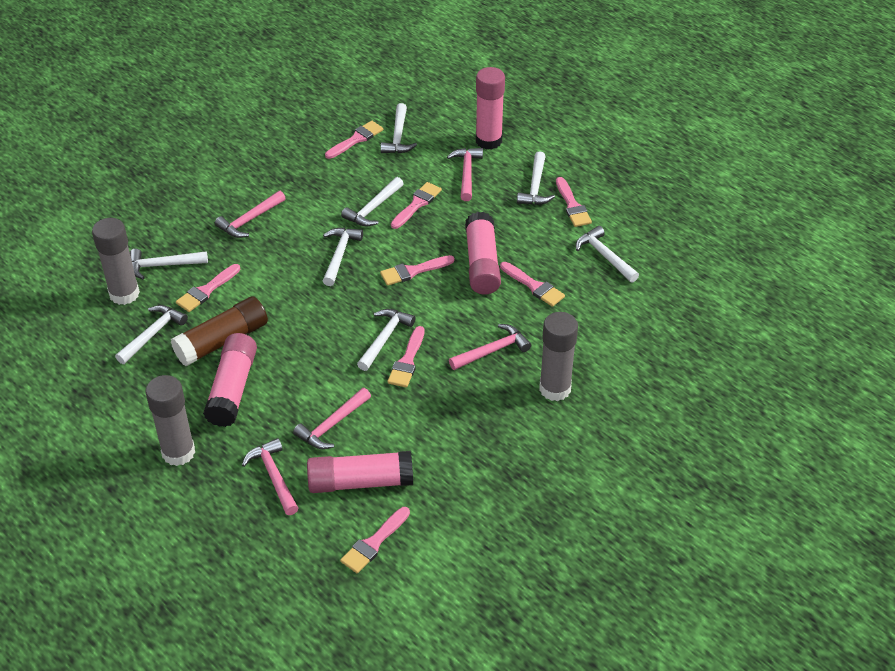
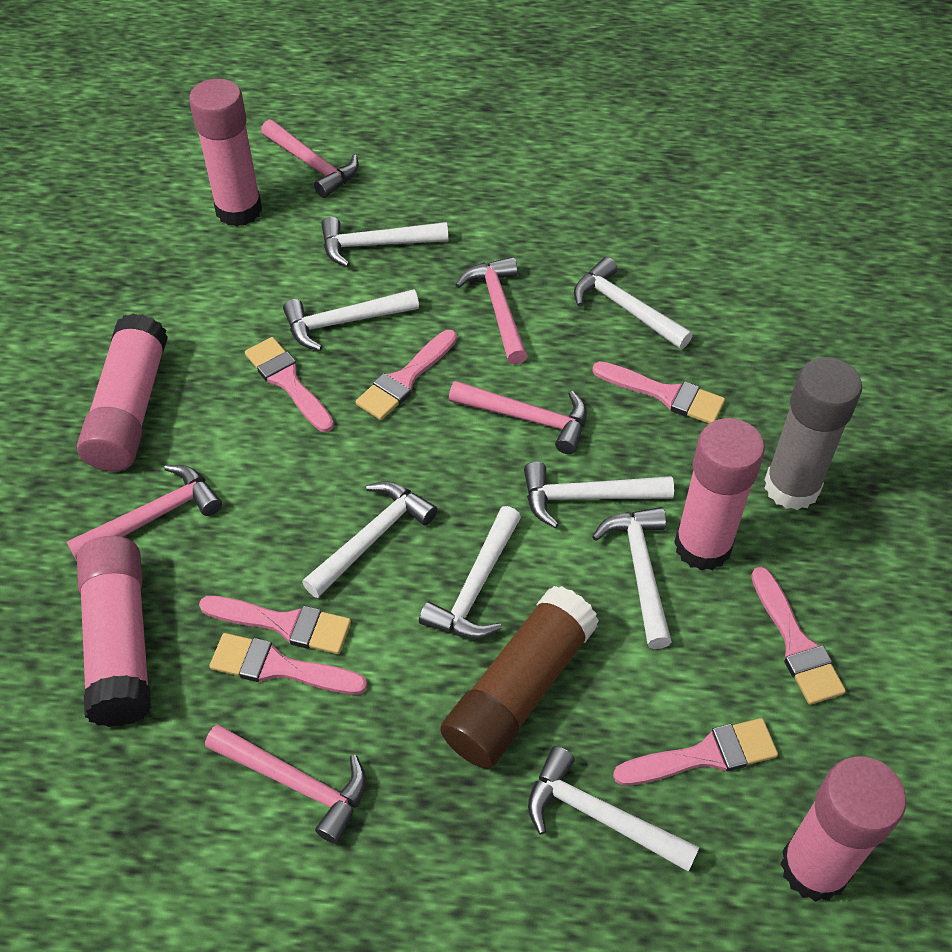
grey glue stick: [92,218,140,305] [146,375,195,466] [539,312,578,401] = 3 -> [764,357,862,510] = 1
pink brush: [176,264,240,312] [325,121,383,159] [340,507,410,573] [380,255,455,286] [387,326,425,388] [391,182,442,229] [500,262,565,307] [556,177,592,227] = 8 -> [199,596,351,654] [209,633,367,695] [245,337,334,432] [356,330,457,420] [592,361,725,424] [613,718,778,786] [751,567,846,705] = 7
pink glue stick: [203,333,257,427] [307,451,413,493] [465,212,501,295] [476,67,505,150] = 4 -> [77,313,168,472] [77,536,151,727] [189,79,262,226] [674,418,765,571] [780,756,906,902] = 5

